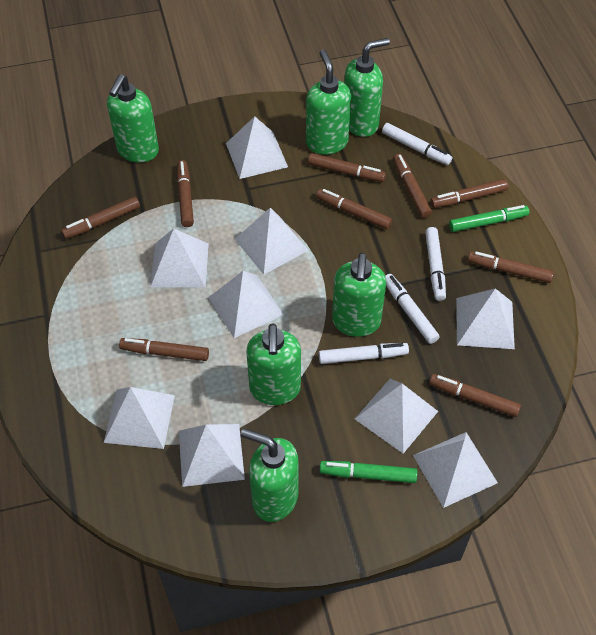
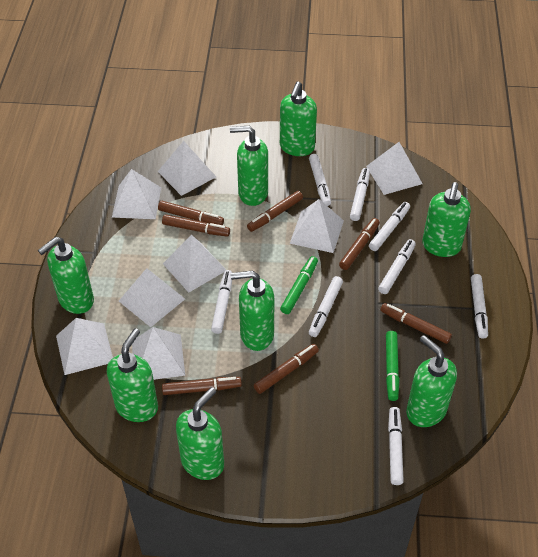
brown marker: [61,197,140,239] [119,338,209,361] [177,160,194,227] [308,153,386,182] [316,189,392,229] [393,154,432,218] [429,374,521,417] [430,179,508,208] [468,251,554,283] = 9 -> [158,201,224,225] [162,214,230,237] [162,377,242,395] [247,191,303,232] [253,344,319,394] [339,218,380,270] [380,303,452,344] = 7
green soap dispenser: [107,74,159,163] [240,428,298,522] [246,323,301,405] [306,50,351,155] [332,253,386,337] [344,38,390,137] = 6 -> [38,237,94,314] [107,328,158,422] [176,387,224,480] [230,126,268,206] [230,271,274,351] [280,81,317,156] [406,335,457,427] [422,182,471,257] = 8
white marker: [319,343,409,364] [382,123,452,165] [385,274,440,344] [425,227,446,301] = 4 -> [211,270,232,334] [309,154,331,206] [309,276,343,337] [350,168,370,221] [369,202,410,251] [378,239,416,294] [388,407,404,485] [471,274,488,339] = 8
white pyramid: [104,387,175,449] [150,229,209,287] [179,424,245,487] [208,271,284,338] [226,116,288,179] [235,208,309,275] [355,379,438,454] [413,432,498,508] [456,288,515,349] = 9 -> [56,318,113,375] [112,169,161,219] [119,268,185,327] [132,327,185,380] [158,141,216,196] [163,235,226,293] [290,199,344,253] [366,142,423,195] = 8

